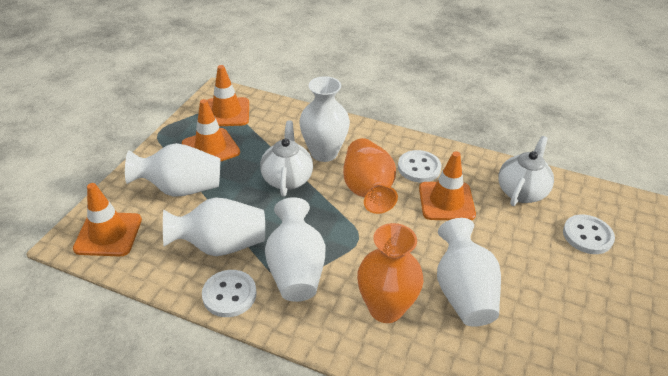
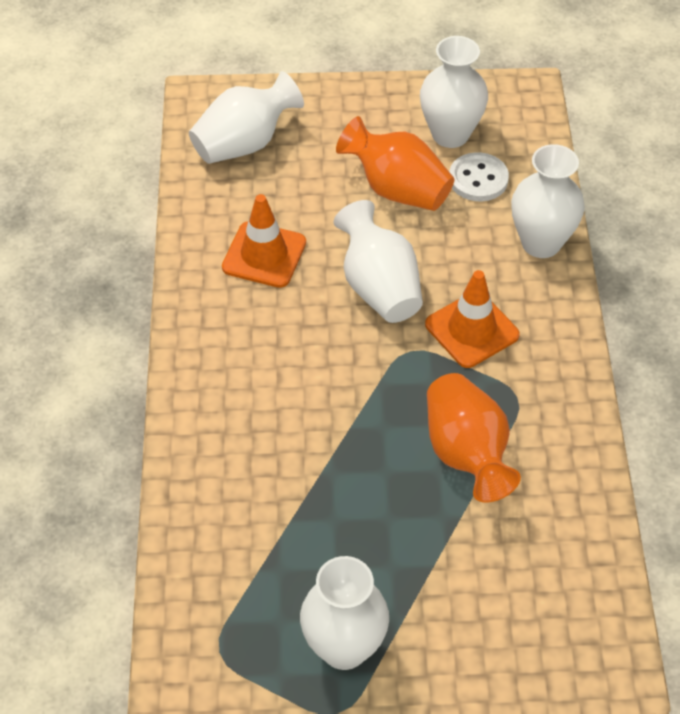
orange traffic cone: [73,183,142,257] [182,99,240,162] [207,65,249,126] [419,151,476,220] = 4 -> [222,194,306,288] [425,270,520,368] = 2
white button: [202,270,257,317] [398,150,441,183] [563,215,615,254] = 3 -> [449,152,509,201] = 1
white teapot: [260,120,313,196] [498,136,554,206] = 2 -> none = 0

